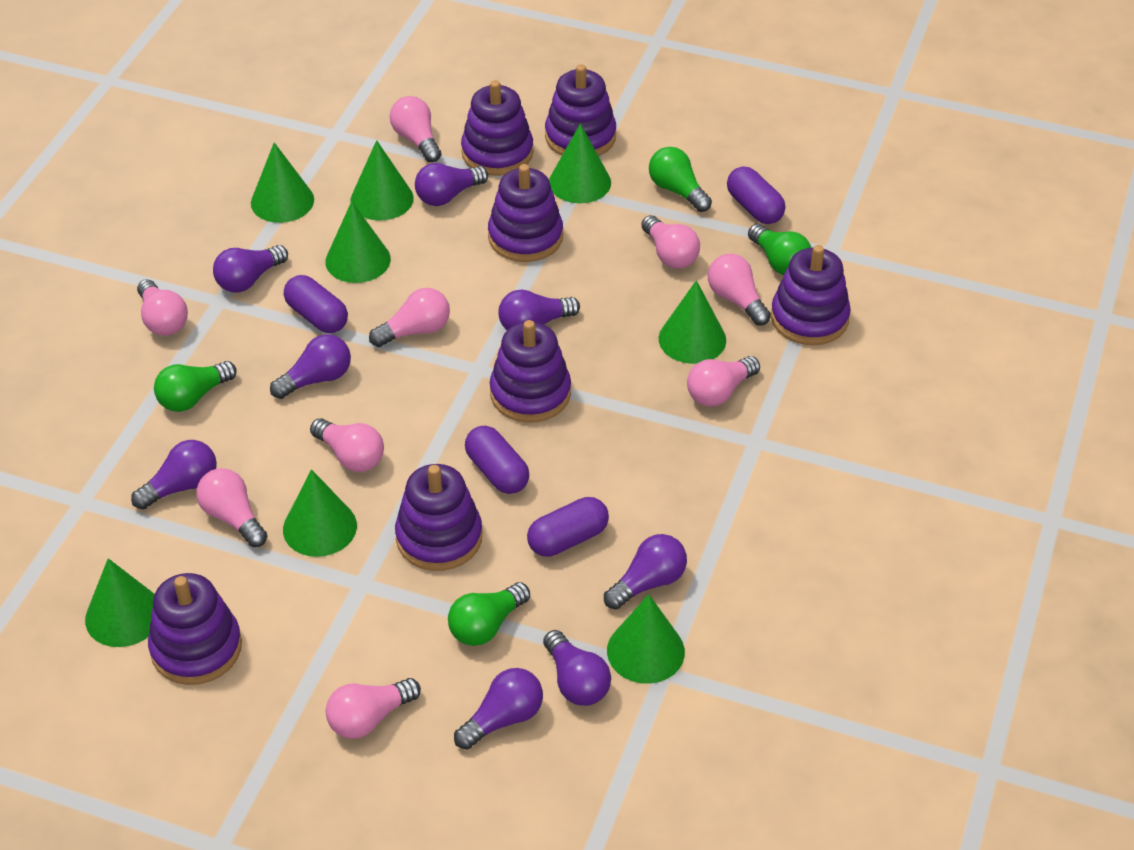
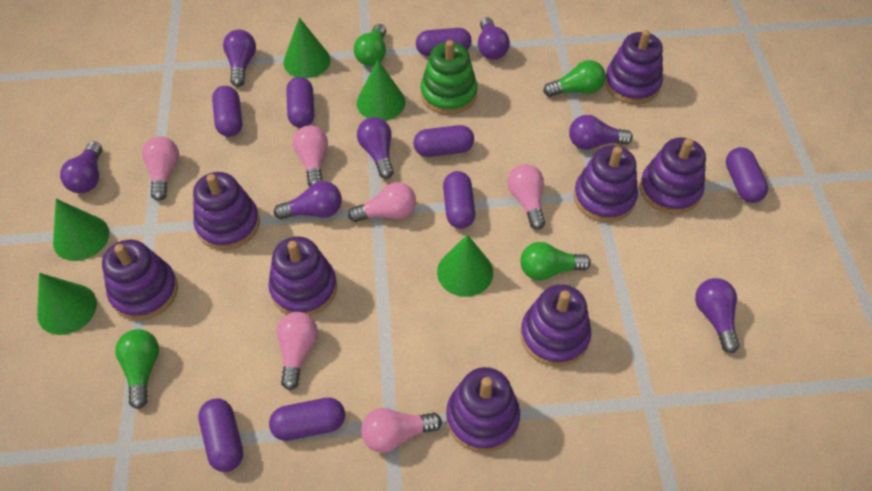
green cone: [85,558,155,647] [251,142,314,223] [283,469,357,557] [325,201,391,283] [350,140,414,221] [549,124,611,203] [607,594,685,684] [659,280,726,364] = 8 -> [37,273,97,335] [53,199,109,261] [283,17,331,78] [357,60,405,121] [437,235,493,297] = 5
green stacking toy: none = 0 -> [421,40,478,115] = 1
pink light bulb: [137,279,188,336] [196,468,267,547] [310,418,384,472] [326,678,421,739] [369,288,450,347] [390,96,441,162] [641,215,700,269] [687,356,760,407] [708,254,771,326] = 9 -> [142,136,179,201] [276,312,318,390] [293,125,328,187] [348,182,416,222] [361,408,442,453] [507,164,545,230] = 6
purple capsule: [284,275,348,333] [465,426,529,494] [527,497,609,557] [727,166,786,224] = 4 -> [198,398,243,472] [212,86,242,137] [269,398,345,441] [286,77,315,128] [414,125,474,157] [416,28,471,56] [443,171,475,229] [726,147,768,203] = 8
purple light bulb: [131,440,217,510] [213,245,288,292] [270,334,351,399] [415,163,488,206] [454,668,543,750] [498,290,580,330] [543,630,611,706] [604,534,687,610] = 8 -> [60,141,102,193] [223,30,256,87] [274,181,342,219] [357,117,394,179] [478,17,510,60] [569,115,633,150] [695,278,740,353] = 7
purple stacking toy: [148,573,242,685] [395,464,482,571] [461,80,533,176] [488,164,563,262] [490,320,571,423] [545,64,616,156] [771,245,851,345] = 7 -> [102,240,178,320] [193,172,260,250] [268,236,337,316] [446,367,520,453] [521,284,591,367] [574,145,638,222] [605,30,663,104] [640,137,706,214] = 8

